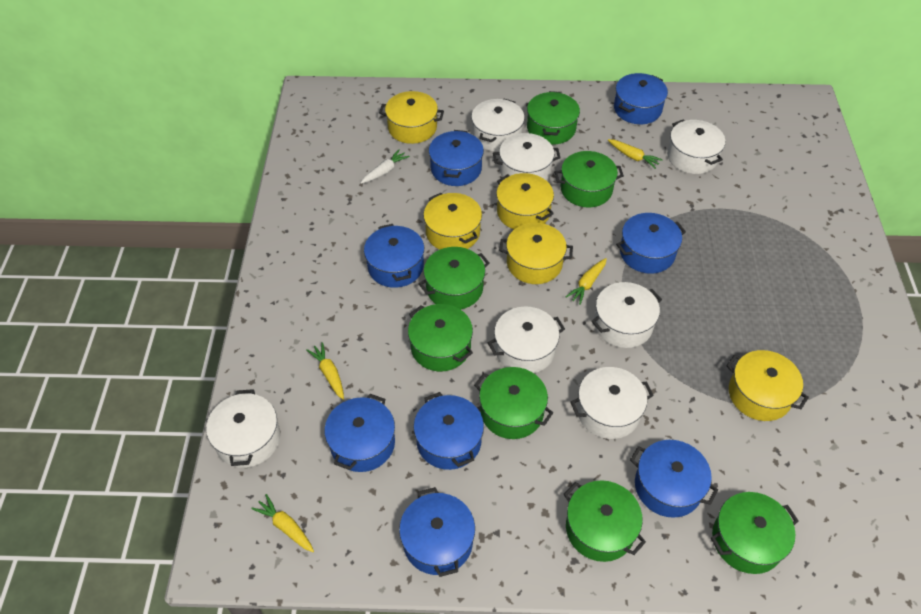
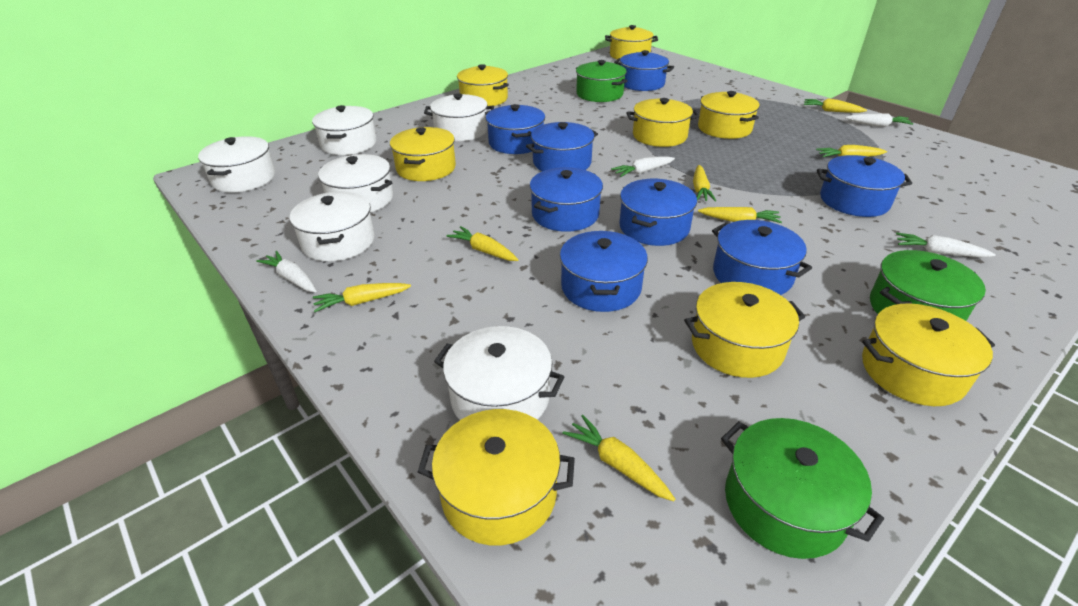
green pot: [408,304,473,372] [419,247,490,309] [474,367,553,439] [527,91,580,145] [554,151,624,207] [564,480,646,562] [711,492,798,574] = 7 -> [576,60,627,102] [721,418,884,559] [870,250,986,321] = 3
white carrot: [360,149,410,184] = 1 -> [256,251,316,292] [611,156,675,177] [845,113,913,127] [896,233,996,258] = 4
white pot: [206,389,280,468] [471,99,525,152] [488,307,565,373] [493,133,561,181] [570,367,654,439] [591,282,662,348] [667,120,725,174] = 7 -> [198,136,275,192] [290,191,375,261] [312,105,376,155] [318,154,393,212] [424,93,494,141] [434,326,564,420] = 6
yellow carrot: [251,494,314,552] [306,342,344,400] [566,258,607,305] [608,139,662,169] = 4 -> [313,283,411,312] [446,226,518,261] [562,415,675,501] [693,165,716,201] [698,207,782,223] [804,98,867,113] [816,145,887,157] = 7
yellow pot: [379,91,444,144] [423,193,482,250] [496,173,554,229] [499,223,573,284] [726,350,809,421] = 5 -> [390,127,456,181] [418,409,575,545] [457,64,509,106] [605,25,658,59] [626,98,699,147] [684,282,805,378] [698,91,760,139] [862,303,995,406] = 8

